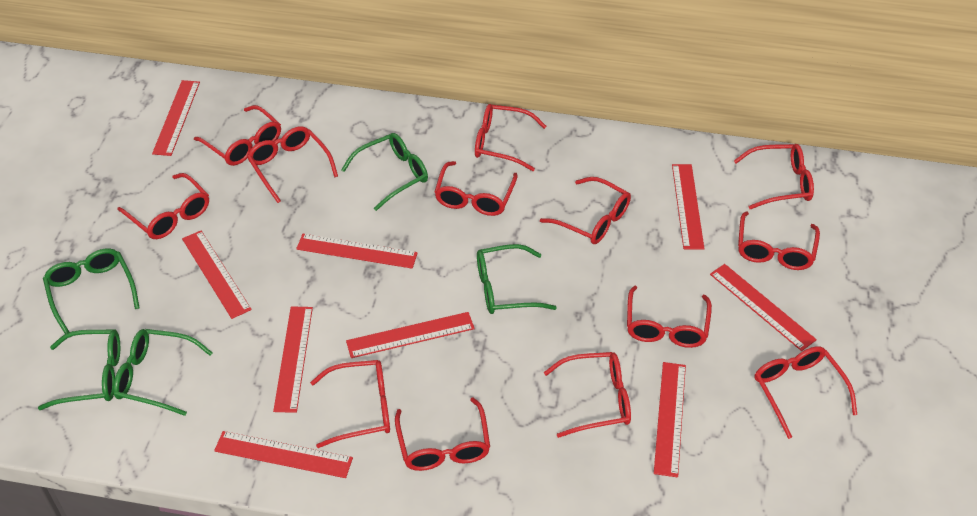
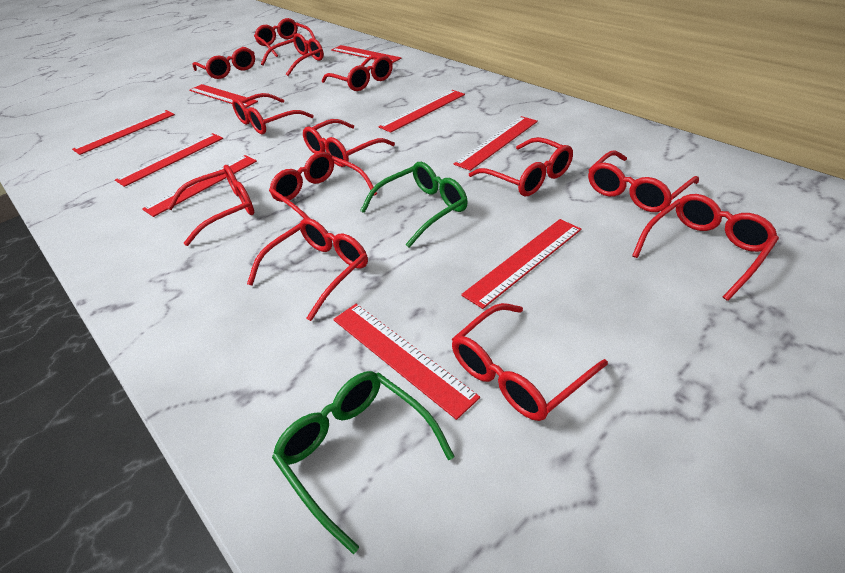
green glasses: [38,329,120,410] [43,248,140,334] [113,329,213,416] [341,133,428,211] [477,244,557,314] = 5 -> [272,371,454,554] [360,162,468,248] = 2

